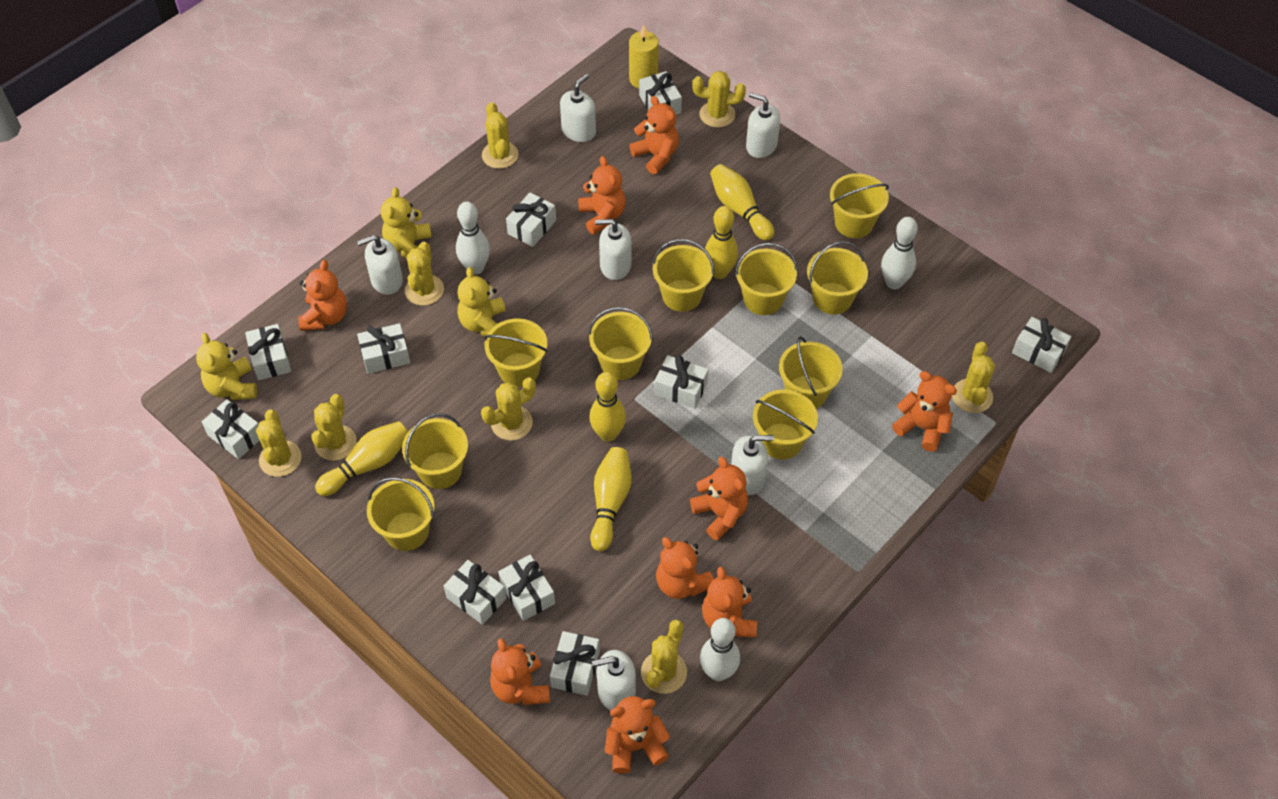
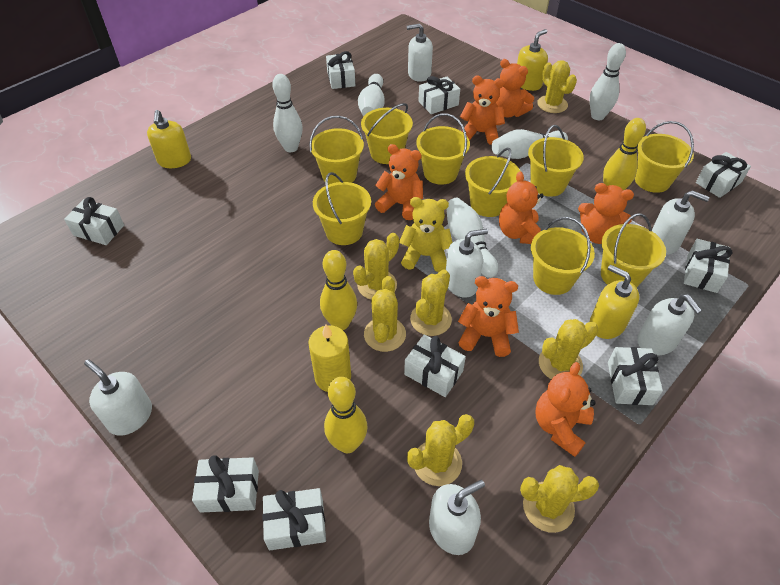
orange teddy bear: [299,260,347,331] [490,638,550,705] [578,156,626,235] [605,696,670,774] [629,96,679,175] [656,537,714,599] [690,457,748,540] [702,567,757,638] [892,371,957,452] = 9 -> [375,144,423,220] [458,276,519,357] [460,76,505,145] [496,59,534,117] [499,171,544,244] [535,362,596,457] [578,183,634,244] = 7
white bowling pin: [456,201,490,275] [700,618,740,681] [881,217,918,289] = 3 -> [272,74,303,152] [358,74,385,116] [447,198,498,278] [492,129,568,159] [590,43,626,120] = 5
white gift: [202,399,259,459] [245,324,291,380] [357,323,410,374] [444,560,506,625] [498,555,555,621] [506,193,556,247] [550,631,600,696] [639,71,682,114] [654,355,708,409] [1012,317,1071,373] = 10 -> [64,197,124,245] [192,455,259,513] [262,488,326,550] [326,51,355,89] [404,334,466,397] [418,76,460,114] [608,347,663,405] [684,239,732,293] [696,152,751,198] = 9
yellow bowling pin: [315,421,408,496] [589,372,626,442] [590,447,632,551] [705,206,738,279] [710,164,774,241] = 5 -> [320,250,357,330] [324,377,367,453] [603,118,646,190] = 3
yellow bucket: [367,477,435,551] [402,413,468,489] [484,318,548,387] [588,307,653,380] [652,239,714,312] [735,243,798,315] [753,389,818,460] [779,336,843,409] [807,241,868,314] [830,173,889,238] = 10 -> [309,116,364,185] [313,172,371,245] [361,103,413,164] [416,113,470,185] [465,148,520,217] [528,125,584,197] [531,217,595,295] [601,213,666,288] [635,121,694,193] = 9
yellow cactus: [256,409,302,477] [312,394,357,461] [405,241,444,306] [481,377,536,441] [482,102,519,169] [641,620,687,694] [692,71,746,128] [952,342,995,413] = 8 -> [353,233,399,300] [364,276,406,352] [407,414,474,486] [410,269,452,336] [520,465,599,533] [537,60,577,113] [539,319,598,379] = 7
yellow soap dispenser: none = 0 -> [147,110,191,168] [517,29,548,91] [590,265,639,339] = 3
yellow teddy bear: [196,333,257,400] [381,187,432,258] [457,267,506,337] = 3 -> [399,197,453,272] = 1

